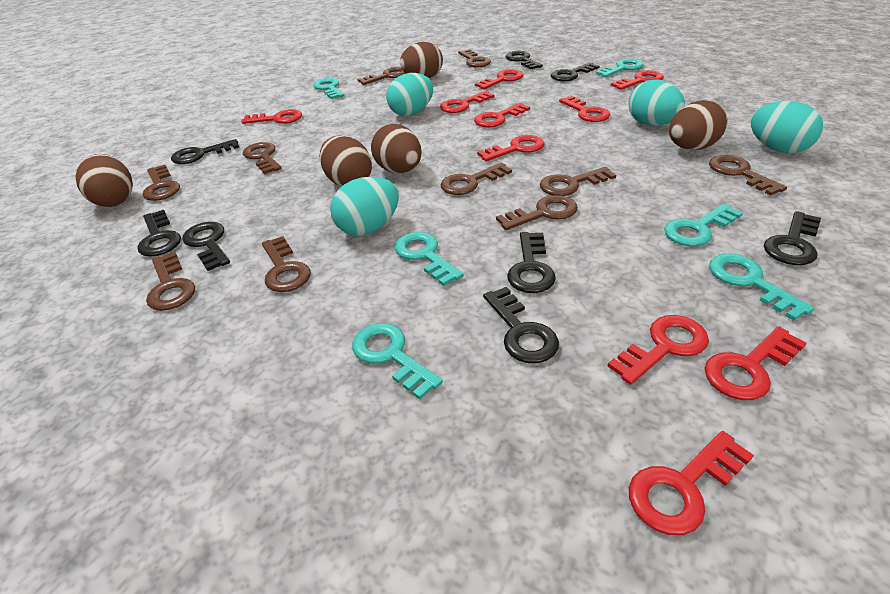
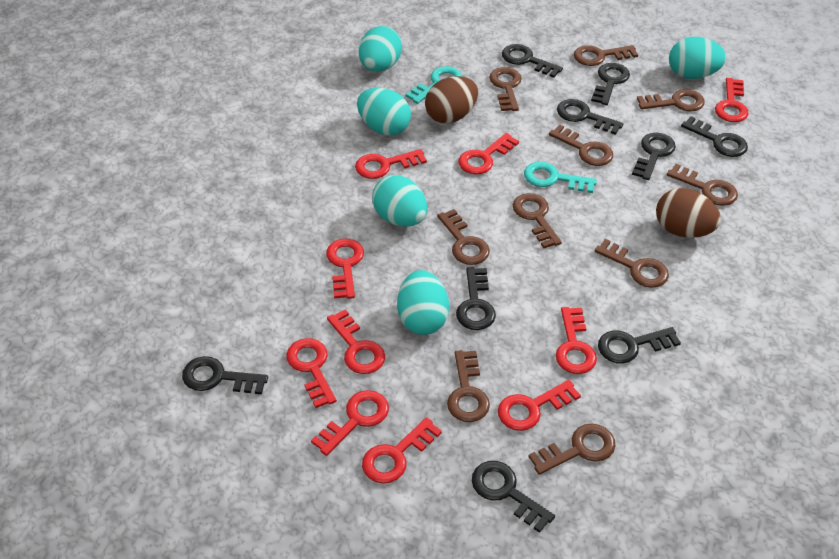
black key: [137,210,181,257] [171,139,240,164] [182,222,230,271] [483,287,559,363] [505,51,543,69] [507,232,556,293] [551,62,600,81] [764,211,821,265] = 8 -> [182,356,268,394] [456,267,496,330] [472,461,555,533] [502,44,563,78] [557,99,624,135] [591,63,630,105] [598,327,681,363] [632,133,676,180] [681,116,748,157] = 9
brown egg: [76,154,133,207] [320,135,372,187] [371,124,422,173] [400,42,443,78] [669,100,728,150] = 5 -> [425,76,478,123] [656,188,721,238] = 2
turquoise egg: [330,177,399,236] [386,73,433,116] [628,79,685,126] [751,101,823,153] = 4 -> [357,88,411,136] [359,26,402,72] [372,175,427,227] [397,270,449,335] [669,37,726,79] = 5
turquoise key: [313,78,345,99] [352,323,443,399] [395,232,464,286] [596,58,644,77] [664,204,743,246] [709,253,814,321] = 6 -> [406,66,462,104] [524,162,597,193] = 2

